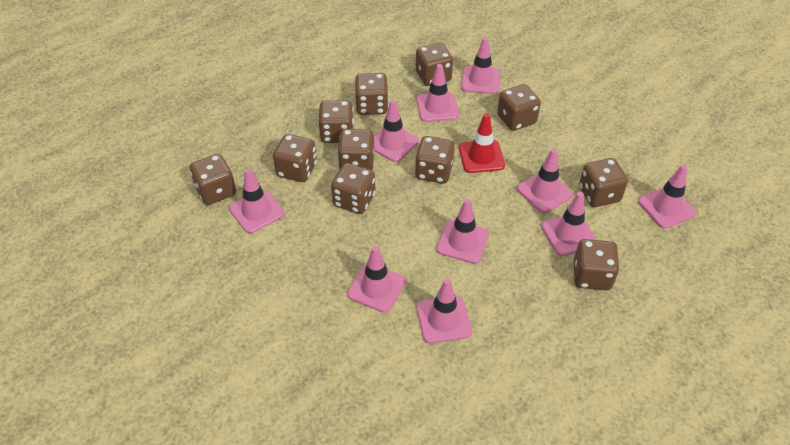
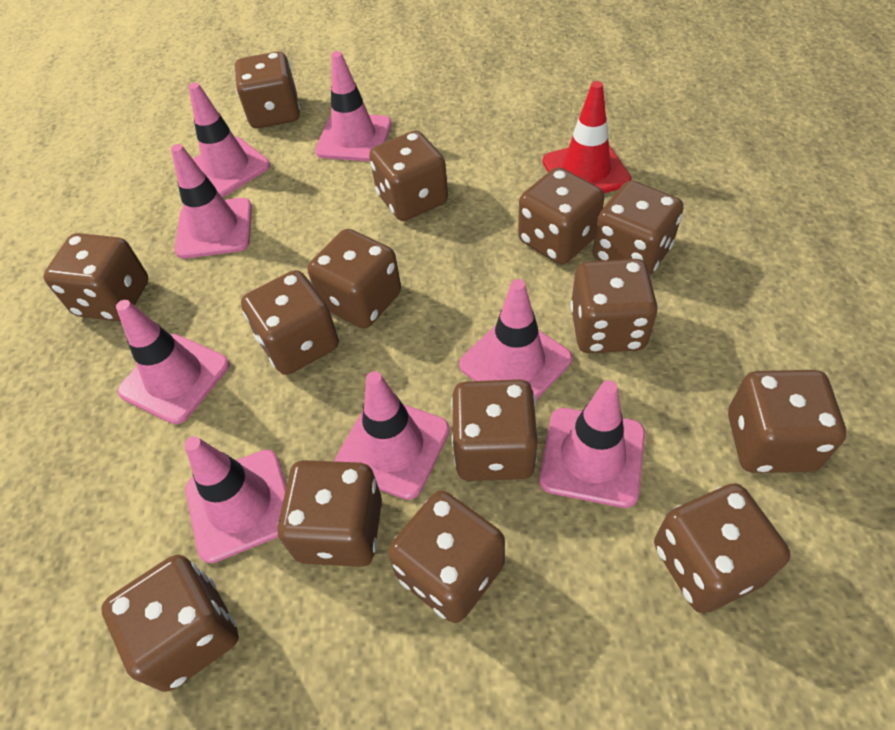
brown dice: [189,154,236,205] [273,134,317,182] [318,100,354,143] [331,163,375,214] [337,129,375,170] [355,73,389,115] [415,136,455,184] [416,43,453,86] [497,84,541,131] [573,239,620,290] [579,158,628,207] = 11 -> [43,233,149,321] [101,555,239,692] [235,51,300,129] [241,270,339,375] [277,460,382,567] [308,229,401,329] [369,130,448,221] [388,490,505,623] [451,379,538,481] [518,167,604,264] [570,259,658,353] [593,181,684,276] [654,483,791,613] [728,370,847,473] = 14
pink traffic cone: [229,168,285,233] [347,246,406,313] [374,100,419,162] [416,64,459,122] [416,278,472,344] [436,199,489,264] [461,37,500,94] [517,149,573,213] [541,192,597,256] [638,164,696,229] = 10 -> [116,300,229,424] [171,144,252,259] [184,436,286,563] [189,82,270,197] [315,51,392,161] [335,371,450,500] [459,279,572,401] [539,380,645,508] = 8

